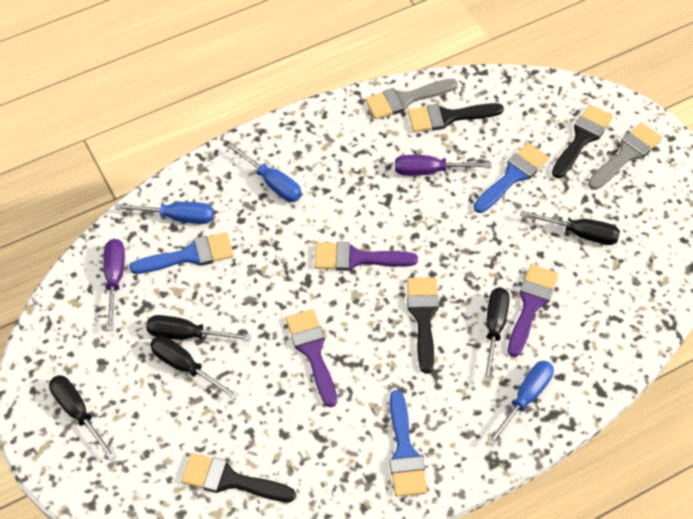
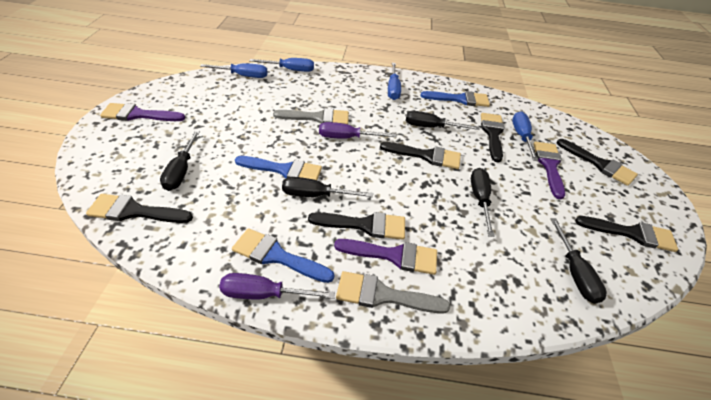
black brush: [181,453,296,502] [407,277,439,373] [408,103,504,132] [552,104,613,178] = 4 -> [86,194,193,223] [308,212,405,240] [380,142,461,169] [481,113,504,162] [557,139,638,186] [575,216,678,252] = 6
blue screwdriver: [115,202,214,224] [227,142,302,202] [487,361,554,446] = 3 -> [200,63,268,78] [250,58,314,72] [388,63,401,100] [512,111,539,161] = 4

